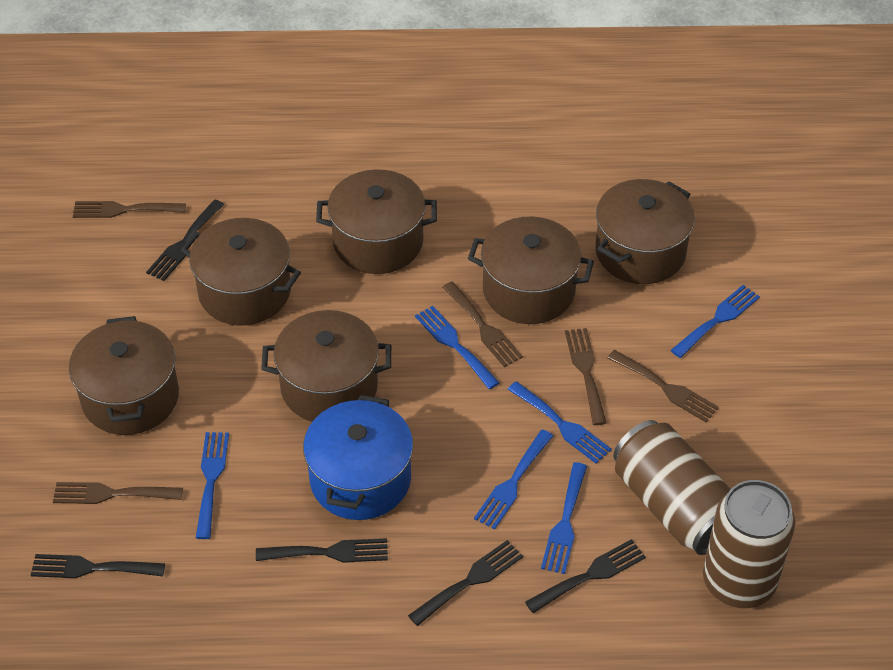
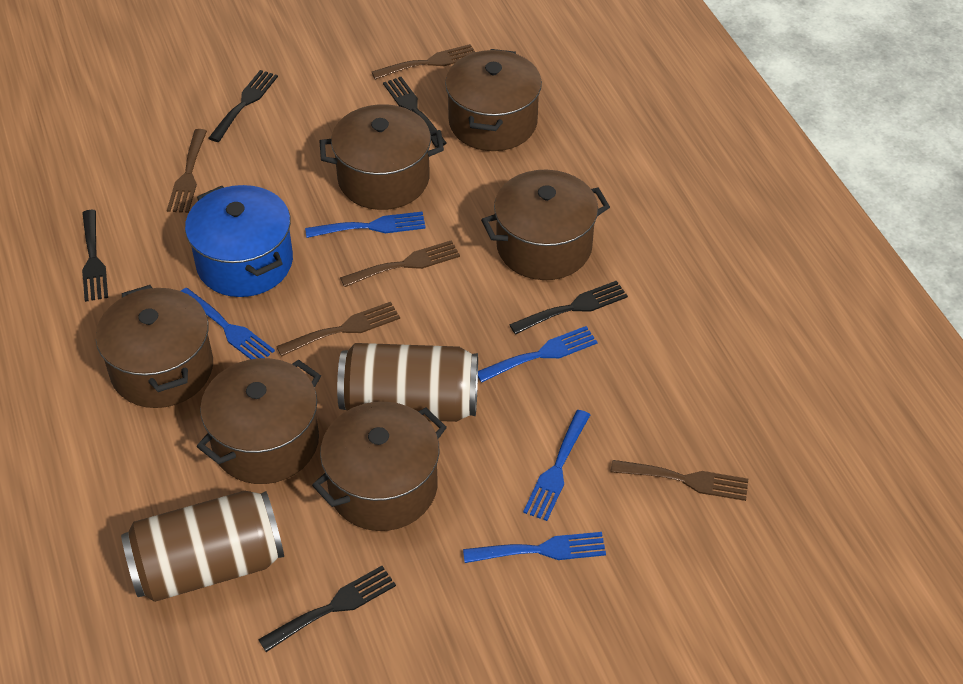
blue fork: [196,432,229,539] [415,306,500,389] [474,429,553,530] [508,381,612,464] [541,462,587,574] [671,285,760,358] = 6 -> [181,288,275,359] [305,211,426,238] [463,532,606,563] [478,326,598,383] [523,410,590,521] = 5

